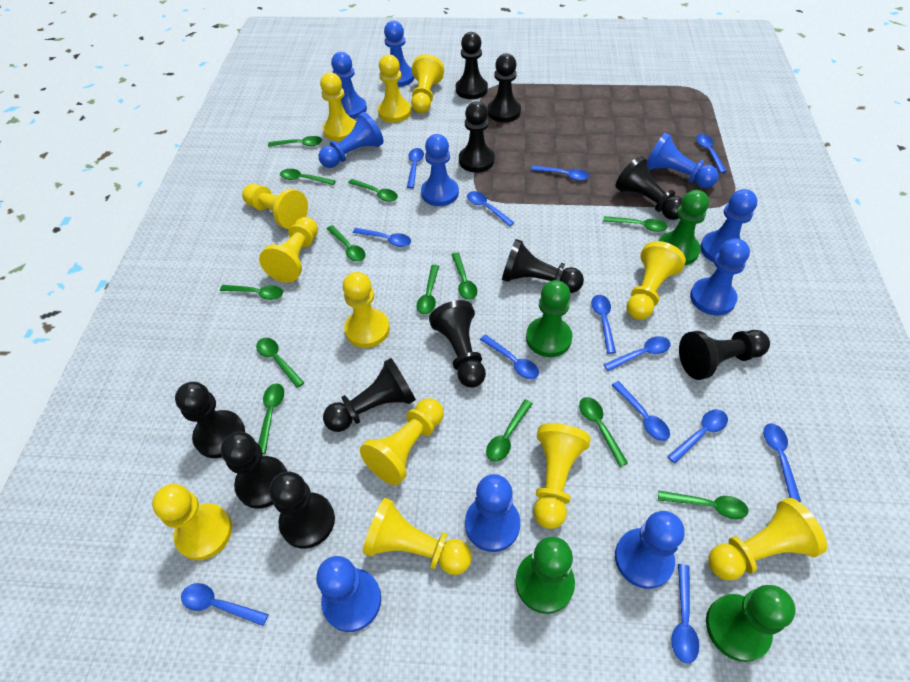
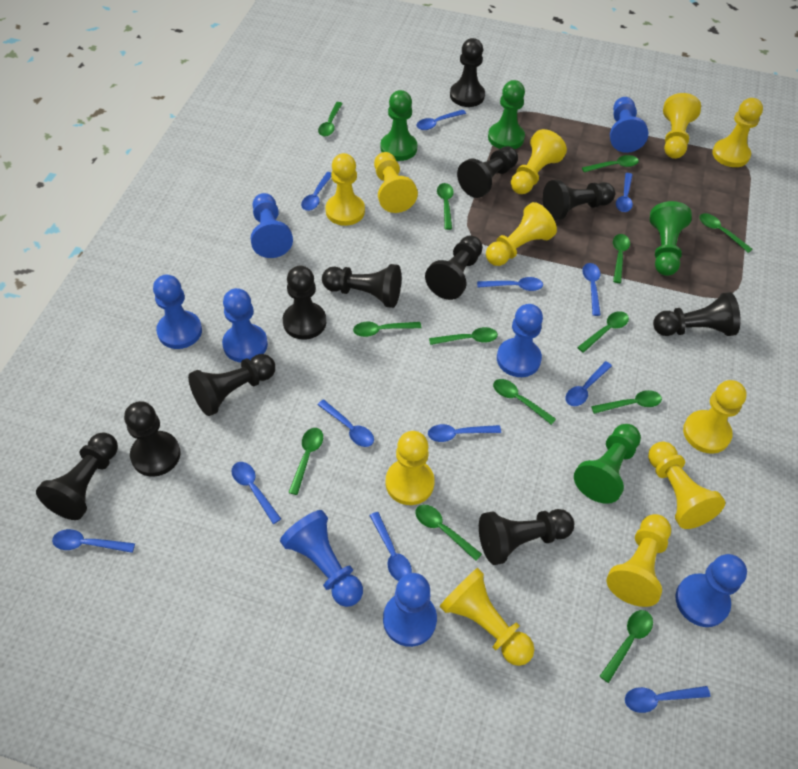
blue pawn: [316,556,381,632] [318,112,384,168] [331,52,367,119] [384,21,415,87] [421,134,459,206] [465,474,520,552] [615,511,684,589] [648,132,719,188] [690,238,750,316] [700,189,757,262] = 10 -> [153,275,202,349] [222,288,268,363] [250,193,293,258] [280,510,363,607] [383,573,437,647] [497,304,543,377] [610,97,648,153] [676,554,747,627] = 8
blue spoon: [181,583,268,626] [353,228,411,247] [407,148,424,188] [467,191,515,226] [480,335,539,379] [531,165,589,181] [591,295,616,354] [603,336,671,371] [612,381,670,441] [667,409,728,463] [672,564,699,663] [696,134,727,173] [763,423,801,502] = 13 -> [52,529,135,553] [232,462,281,524] [301,172,331,211] [317,399,374,447] [369,512,412,581] [417,110,466,130] [428,424,501,442] [477,277,543,291] [566,361,612,406] [582,263,601,316] [616,173,633,212] [625,686,711,713] = 12
yellow pawn: [152,484,232,560] [242,184,308,229] [259,217,318,283] [320,73,356,141] [343,272,390,348] [360,398,444,485] [363,498,472,575] [378,54,411,123] [411,54,444,114] [534,423,591,529] [626,241,686,320] [709,498,827,581] = 12 -> [325,153,365,226] [374,152,418,213] [385,431,435,505] [439,568,535,666] [486,202,557,266] [511,129,567,194] [606,514,671,607] [648,441,725,529] [663,93,701,159] [683,380,747,454] [712,98,763,167] = 11

